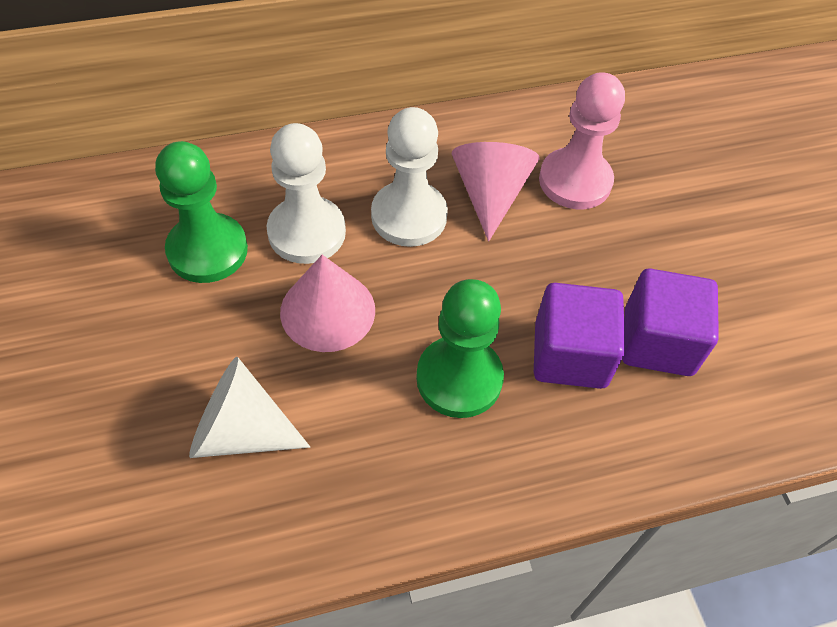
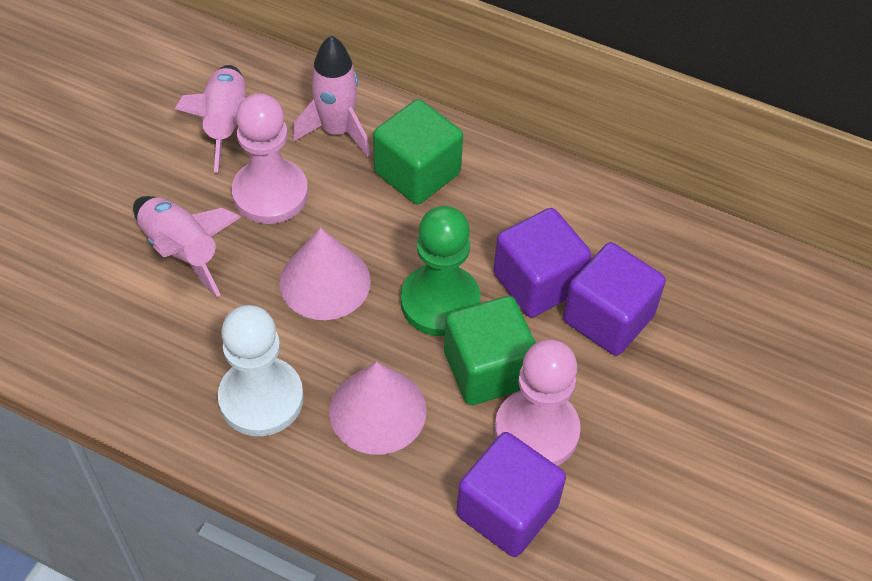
green cube: none = 0 -> [373,99,463,204] [444,296,536,405] = 2
green pawn: [155,141,248,283] [416,279,504,418] = 2 -> [401,206,481,336] = 1
pink pawn: [539,72,625,209] = 1 -> [232,93,308,224] [494,339,581,466] = 2
pink rocket: none = 0 -> [133,196,241,297] [174,65,246,173] [293,35,370,157] = 3
purple cube: [534,283,625,389] [622,268,719,376] = 2 -> [456,432,566,557] [493,208,591,317] [563,242,666,356] = 3
white cone: [189,357,310,458] = 1 -> none = 0
white pawn: [267,123,346,264] [371,107,448,247] = 2 -> [218,305,304,436] = 1

